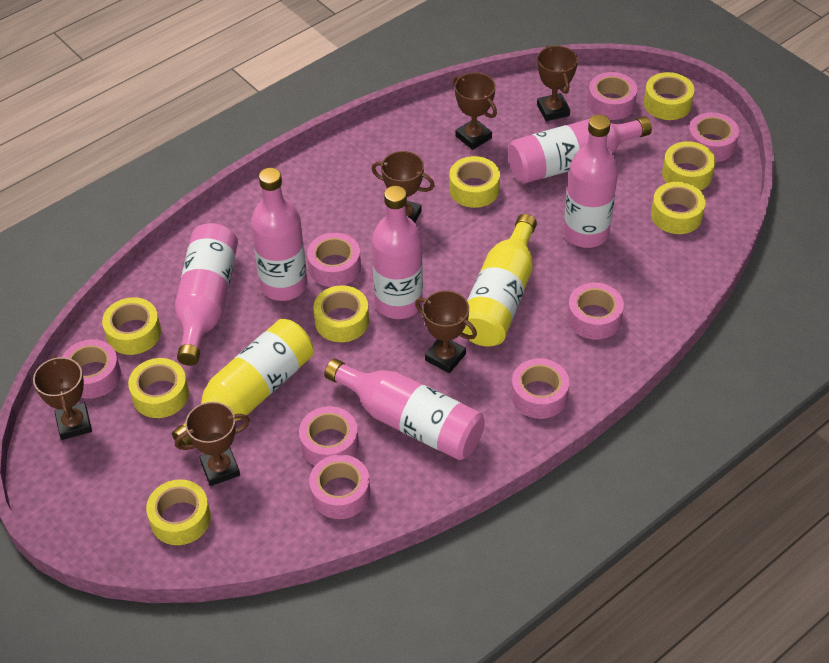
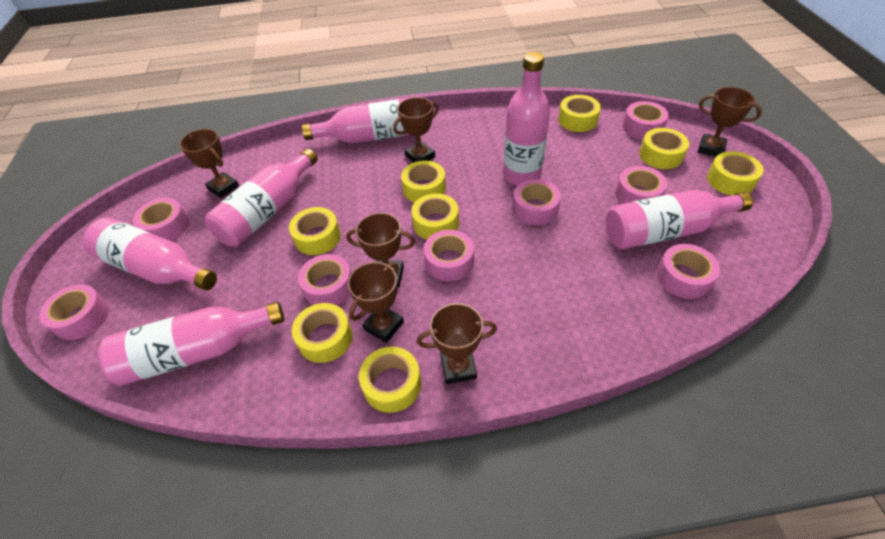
yellow bottle: [172,319,313,445] [463,214,537,347] = 2 -> none = 0

